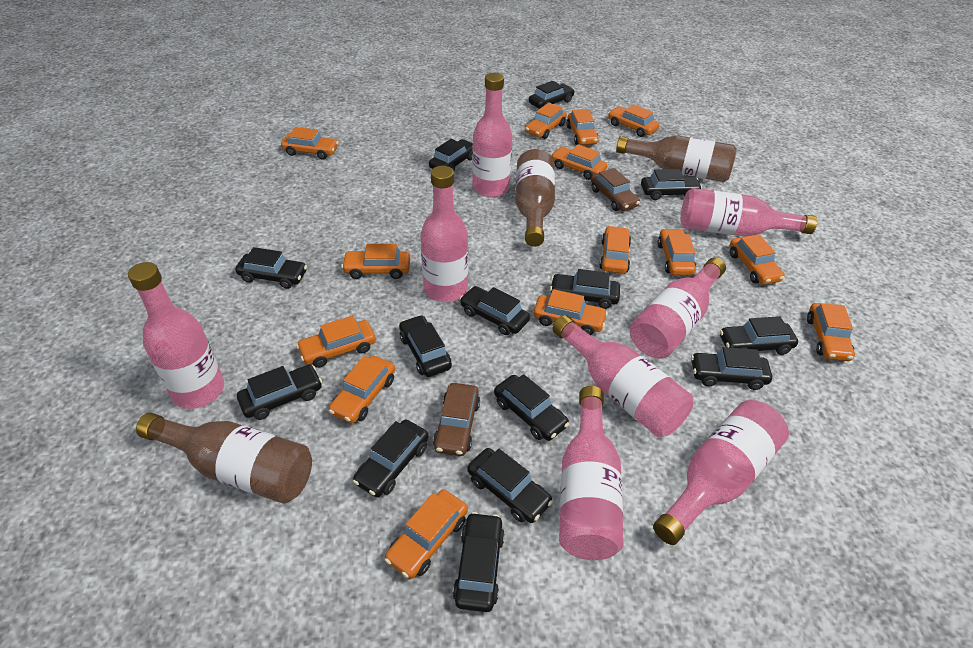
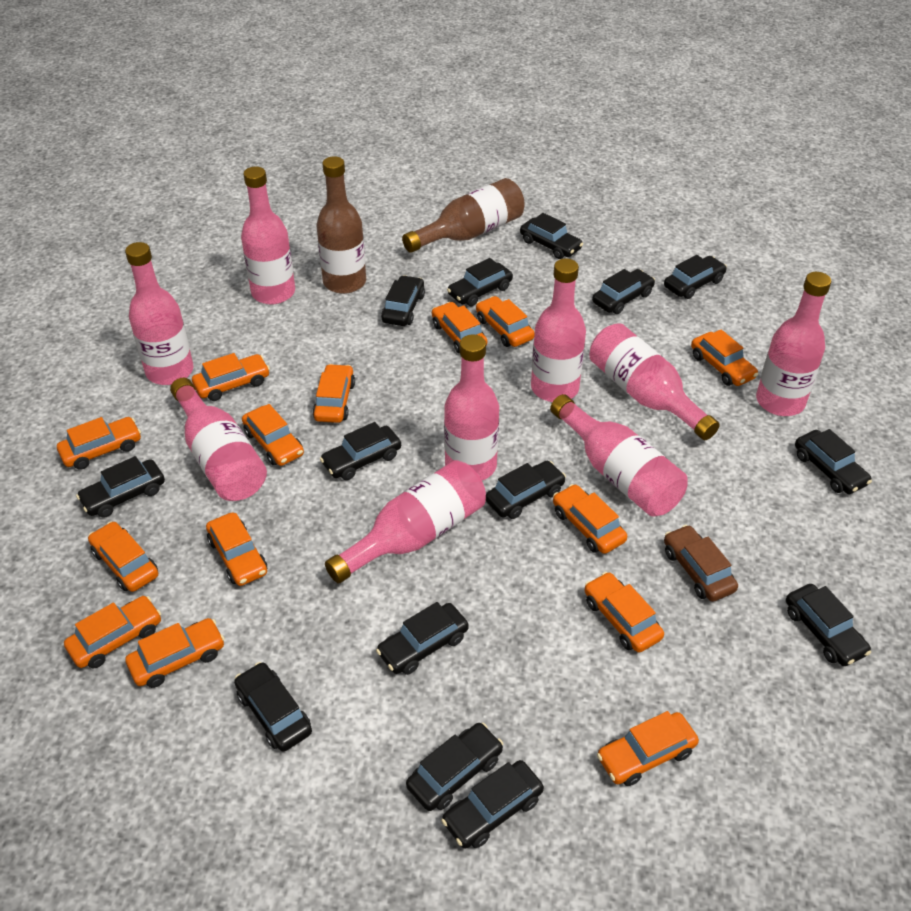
brown bottle: [136,413,312,504] [515,149,555,247] [616,135,737,182] = 3 -> [316,156,366,294] [402,178,525,253] = 2
brown car: [433,383,480,456] [591,168,640,211] = 2 -> [664,525,738,602] = 1
pink bottle: [128,262,224,409] [420,166,468,302] [472,73,513,197] [552,315,693,437] [559,386,624,560] [630,257,726,359] [653,400,789,545] [681,188,817,236] = 8 -> [125,242,194,385] [170,378,267,501] [241,167,295,305] [325,460,486,583] [444,334,499,480] [531,258,586,402] [550,394,687,517] [589,323,720,440] [756,272,831,416] = 9

